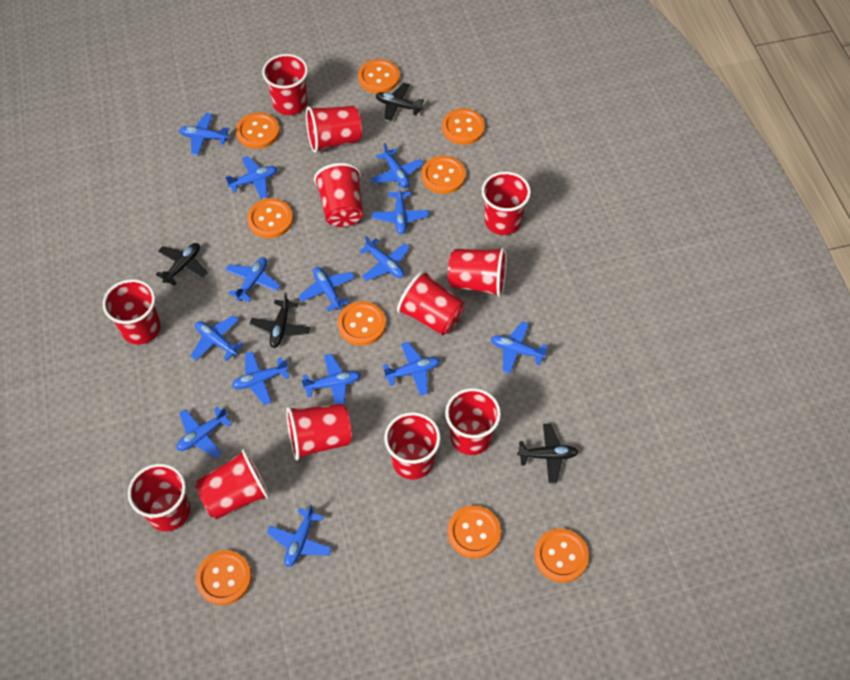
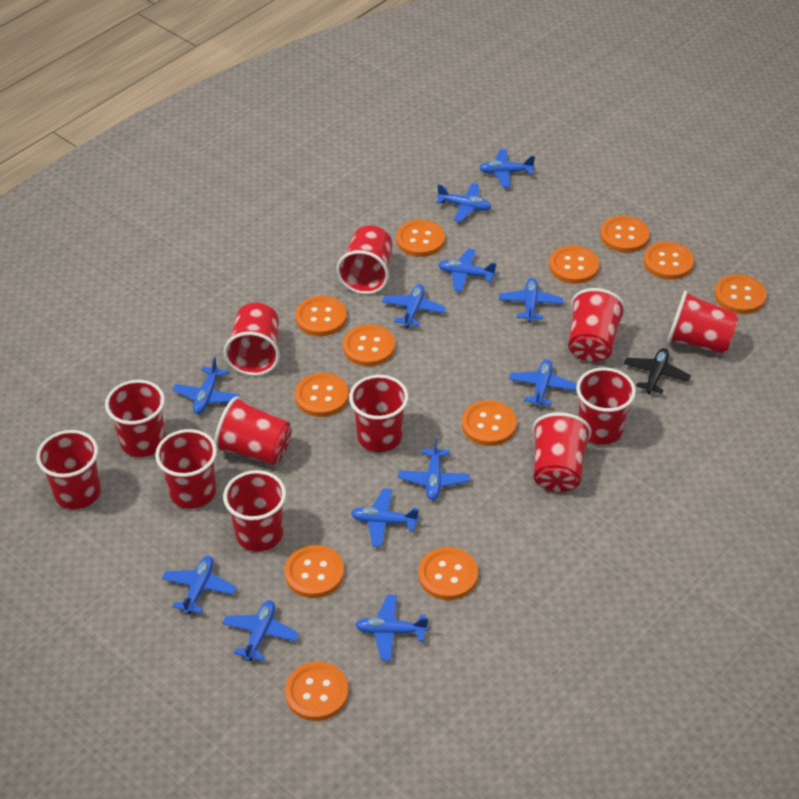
black plane: [156,243,208,285] [250,293,310,348] [376,83,424,122] [517,424,578,484] = 4 -> [624,348,691,394] = 1
blue plane: [177,407,232,458] [179,113,229,155] [191,315,244,361] [225,156,277,199] [226,257,280,302] [232,351,289,405] [267,504,332,567] [298,267,355,312] [301,354,360,406] [359,236,410,281] [370,143,423,188] [372,183,429,234] [383,342,440,396] [491,321,547,374] = 14 -> [162,556,236,614] [172,357,239,414] [222,600,299,661] [351,488,419,547] [355,595,428,661] [382,284,446,328] [398,438,470,500] [436,183,491,222] [438,248,497,292] [479,149,535,188] [499,278,563,323] [509,359,577,408] = 12
orange button: [196,550,252,605] [236,112,280,149] [247,199,293,238] [338,301,386,346] [358,59,400,94] [422,156,466,194] [442,108,485,145] [448,505,501,559] [534,529,589,583] = 9 -> [284,545,344,598] [285,662,349,721] [295,296,347,336] [295,373,349,417] [343,325,395,366] [396,220,445,257] [418,547,478,600] [462,400,517,446] [549,246,599,284] [600,216,650,253] [643,242,694,280] [714,274,767,314] = 12

